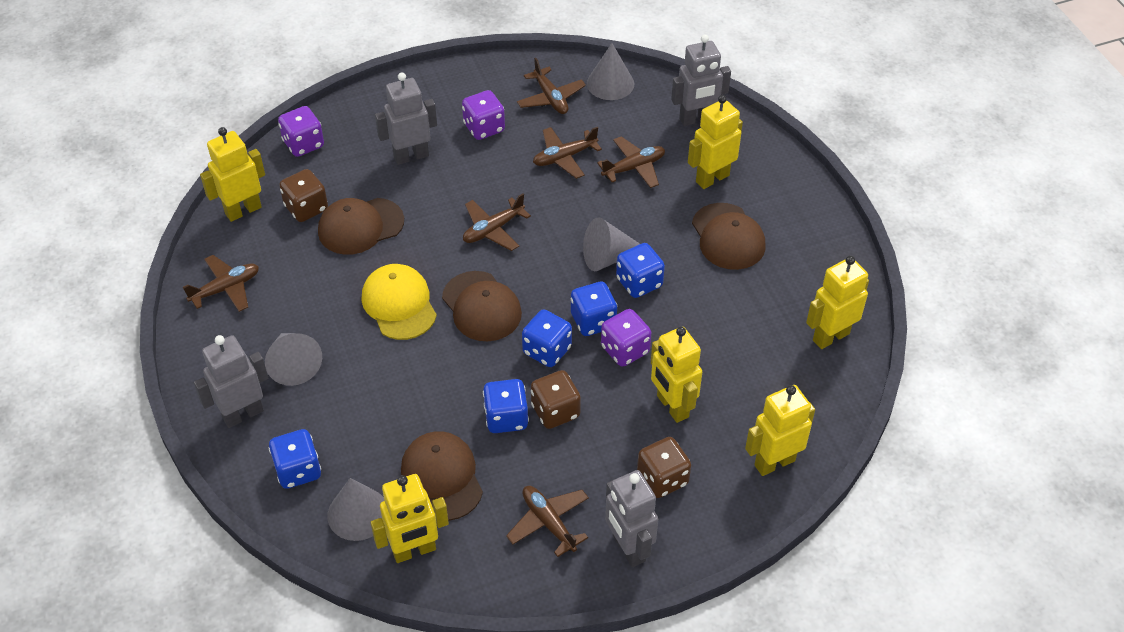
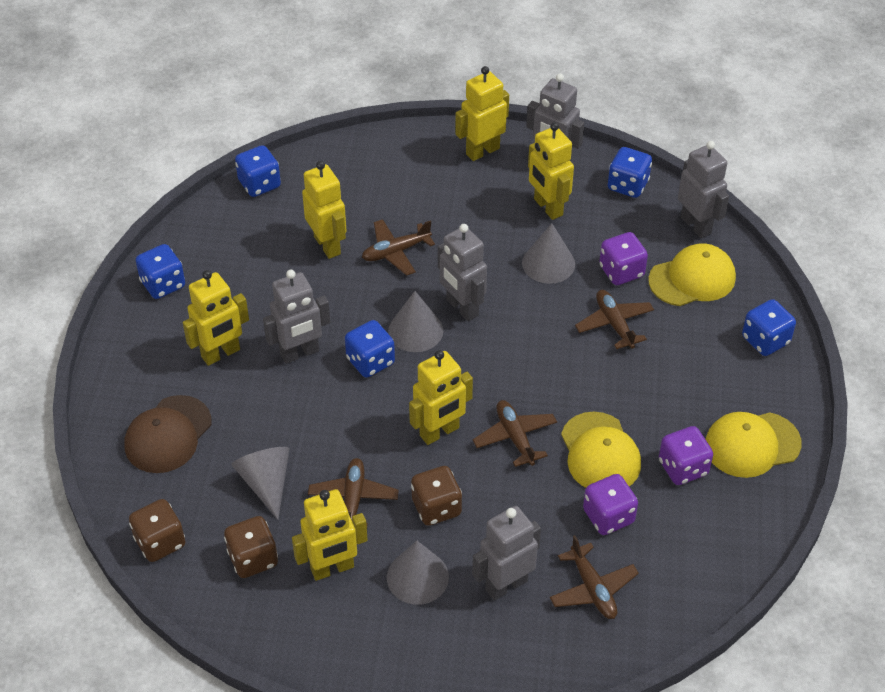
brown cap: [318,198,404,255] [401,431,483,521] [442,271,522,341] [692,203,766,270] = 4 -> [125,395,211,473] = 1
brown plane: [183,255,259,312] [463,193,531,251] [506,486,589,557] [517,58,586,114] [533,127,602,179] [597,136,665,188] = 6 -> [308,458,399,525] [362,219,435,276] [473,400,557,467] [550,535,639,619] [575,290,654,349] = 5
grey robot: [194,335,268,428] [375,72,437,165] [605,470,658,567] [671,34,731,126] = 4 -> [263,270,330,364] [438,224,487,321] [472,506,541,601] [526,73,584,161] [678,141,729,238] = 5
yellow cap: [362,264,437,340] = 1 -> [561,412,641,488] [648,243,736,306] [705,412,802,478] = 3

